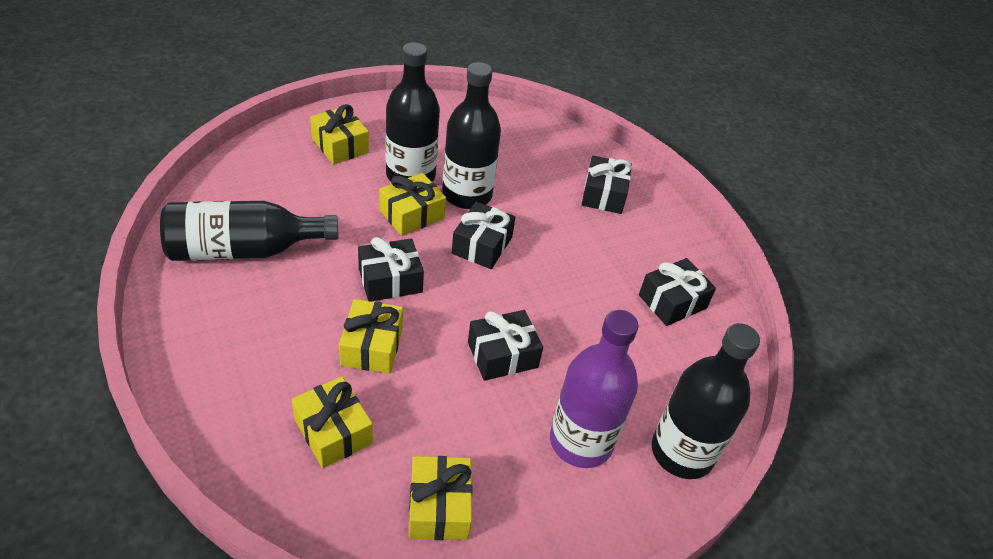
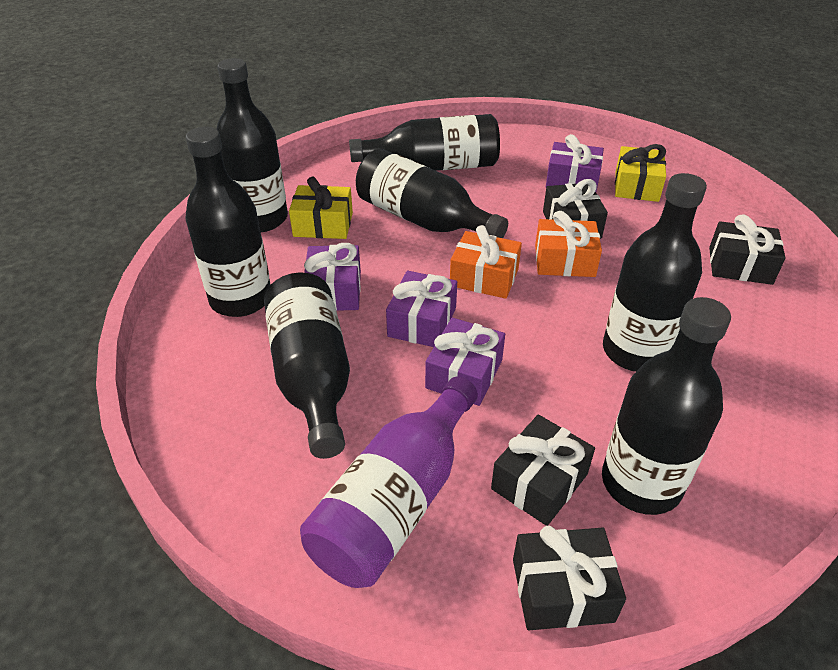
black bottle: [160,201,338,261] [386,42,440,182] [442,62,501,209] [652,323,760,479] = 4 -> [185,127,271,317] [217,58,288,232] [264,273,350,459] [349,114,500,171] [356,149,508,238] [602,297,731,515] [603,173,707,372] = 7
black gift: [358,237,424,302] [452,202,515,269] [468,310,543,381] [582,155,632,214] [639,258,716,326] = 5 -> [491,414,595,526] [513,526,626,630] [543,179,608,239] [709,215,786,285] = 4
orange gift: none = 0 -> [450,225,522,299] [535,211,602,277] = 2
purple gift: none = 0 -> [304,243,361,311] [386,271,457,347] [425,318,505,406] [546,134,604,192] = 4
yellow gift: [291,376,373,468] [310,104,369,164] [339,299,403,374] [379,173,446,236] [409,456,473,540] = 5 -> [289,177,353,239] [615,144,666,202] = 2

